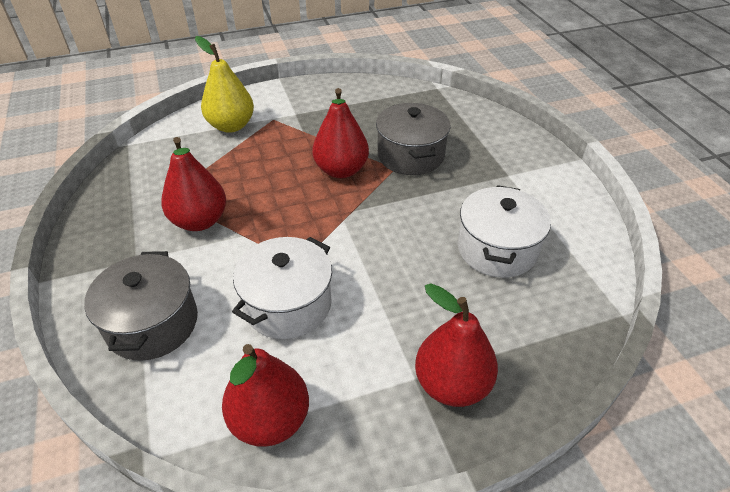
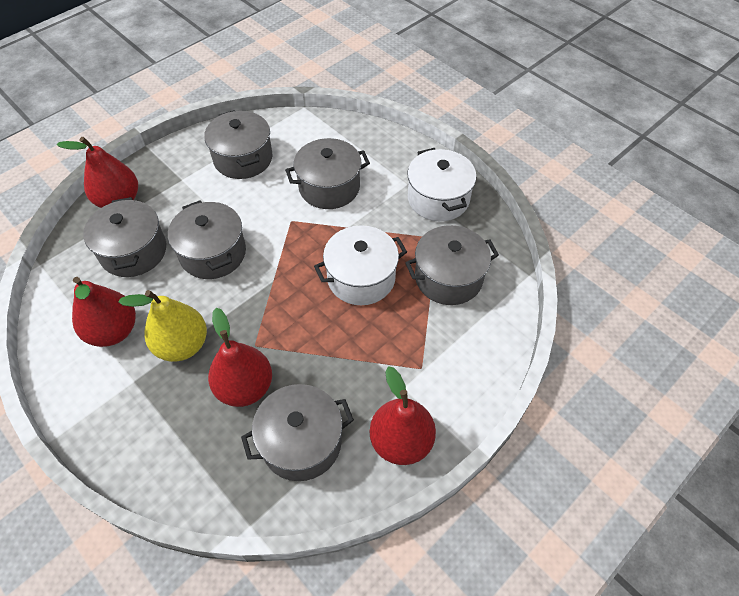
grey pot: [84,251,198,361] [376,103,450,175] = 2 -> [83,197,166,277] [168,200,246,279] [204,110,272,179] [241,384,354,481] [285,138,370,209] [405,225,499,305] = 6

